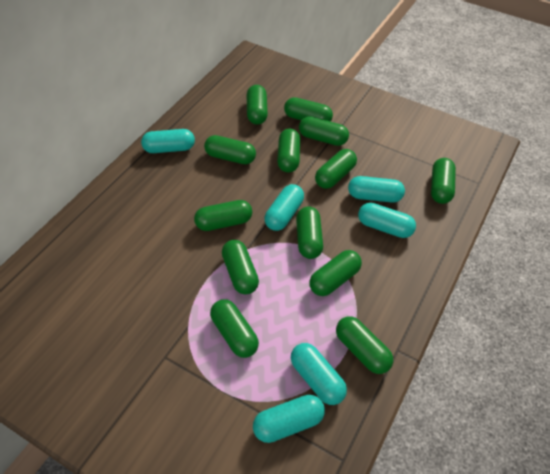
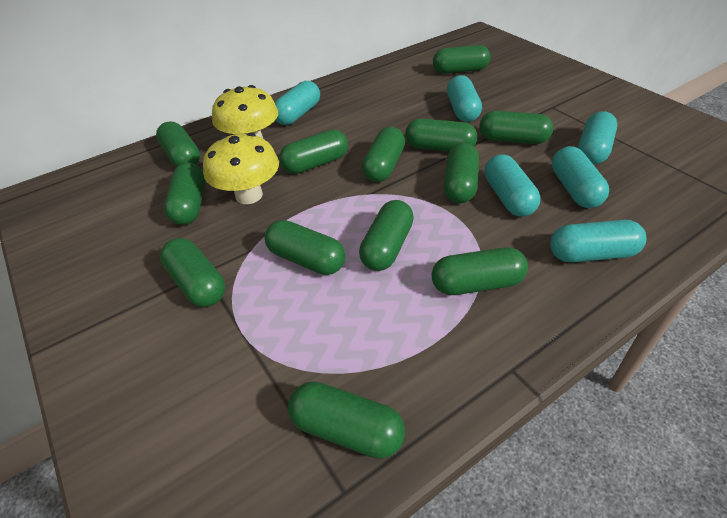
yellow mushroom: none = 0 -> [203,133,279,204] [212,85,278,138] = 2

